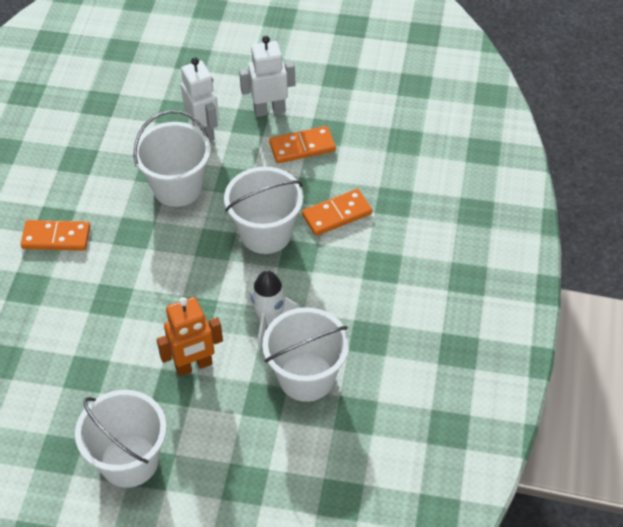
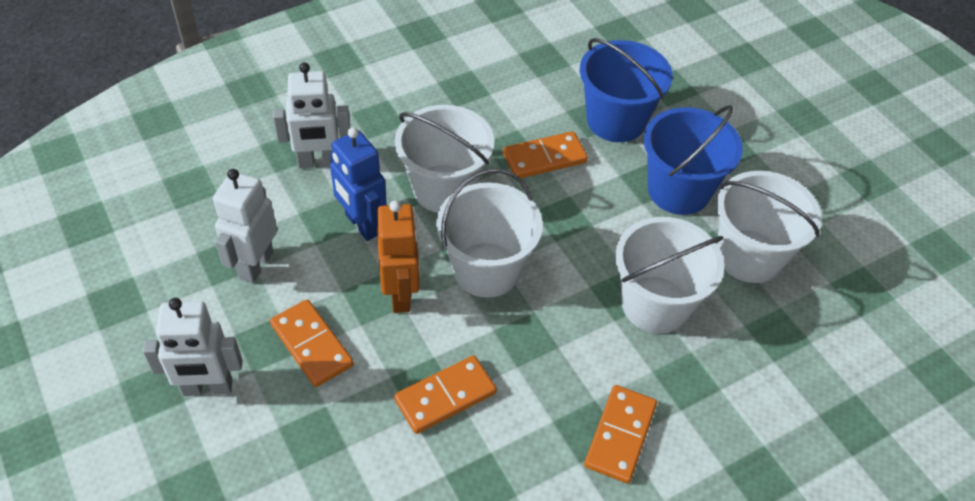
blue bucket: none = 0 -> [580,38,673,142] [644,105,743,215] = 2
blue robot: none = 0 -> [330,127,387,241] = 1
orange domino: [20,220,90,251] [269,126,336,163] [302,189,372,236] = 3 -> [270,299,354,387] [394,355,497,434] [503,131,588,178] [584,385,657,483] = 4
white robot: [181,57,219,142] [239,36,295,117] = 2 -> [143,298,243,396] [213,169,277,283] [273,62,350,168] = 3
white rocket: [248,270,300,348] = 1 -> none = 0

